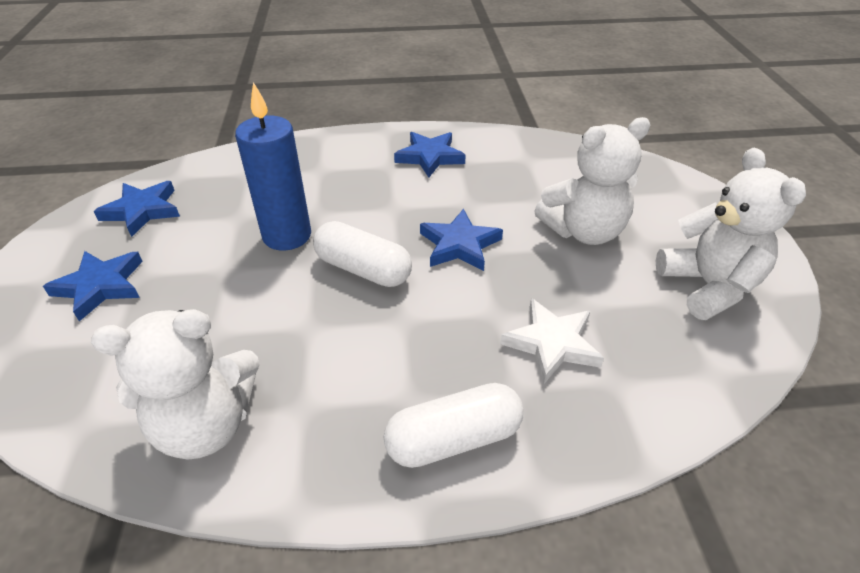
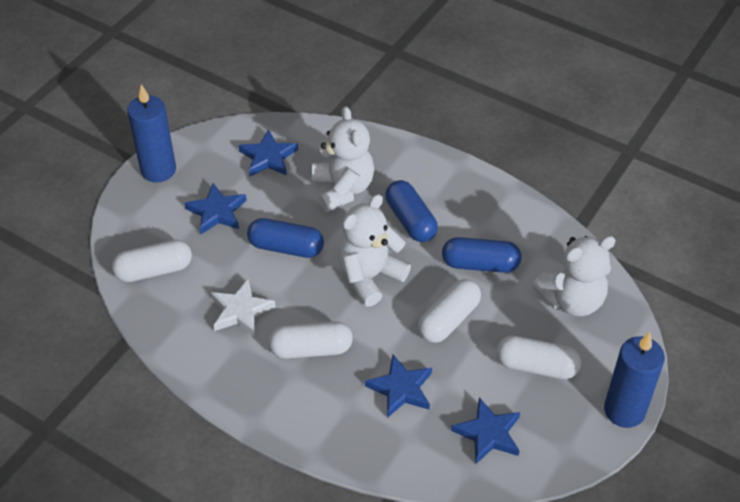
blue candle: [235,82,311,251] = 1 -> [127,84,176,182] [604,332,665,428] = 2
blue capsule: none = 0 -> [247,218,324,258] [385,180,438,242] [442,237,522,273] = 3
white capsule: [313,221,412,287] [384,383,523,468] = 2 -> [112,240,192,282] [269,321,353,359] [418,279,481,343] [496,336,581,379] = 4

